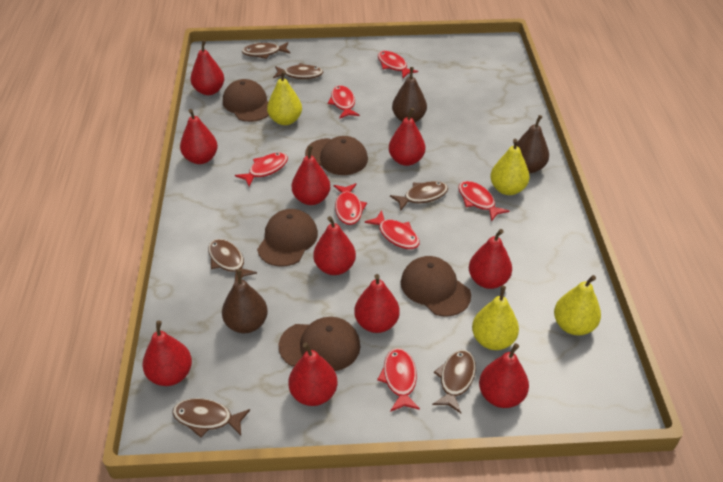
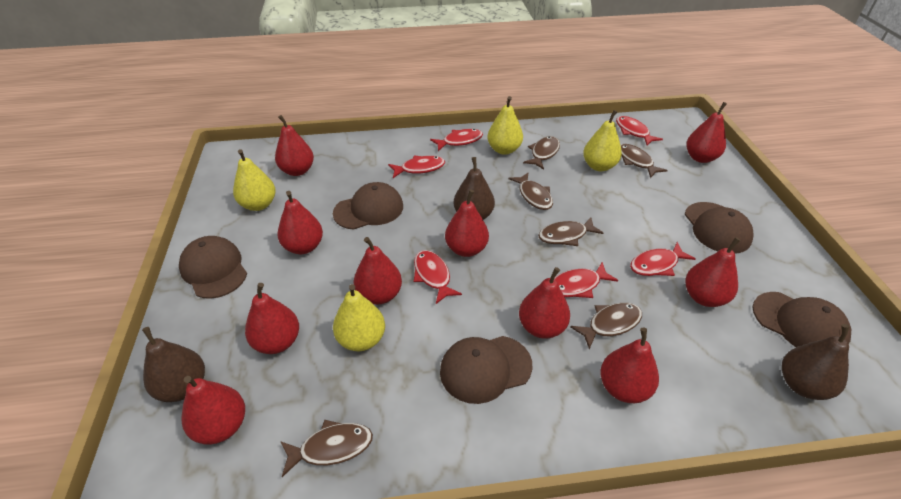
red fish: [235,152,288,187] [328,85,360,119] [334,183,367,225] [365,210,420,249] [377,348,420,412] [378,51,418,78] [458,181,509,222] = 7 -> [388,155,445,178] [413,250,462,304] [430,129,483,151] [554,262,618,298] [616,116,663,146] [630,242,696,276] = 6

